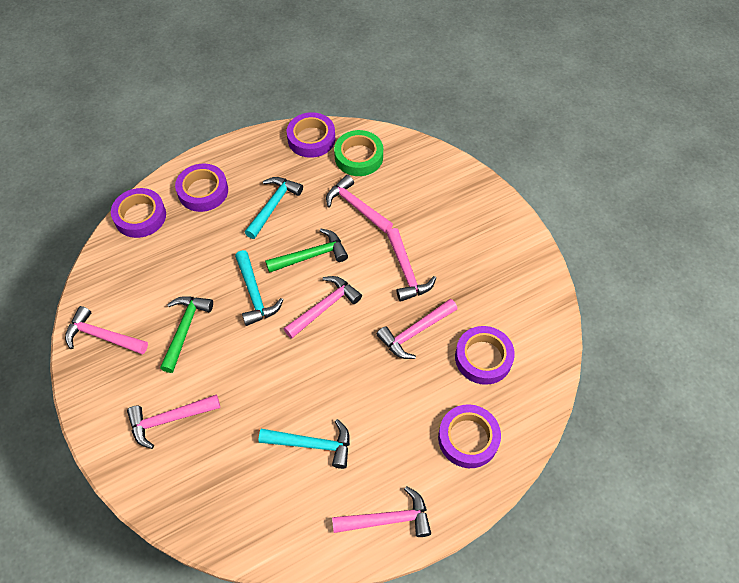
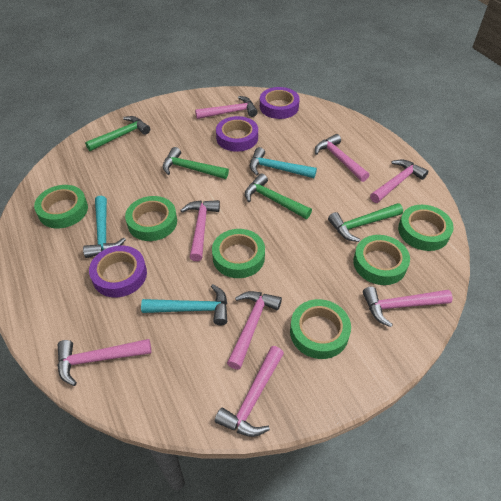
green hammer: [160,296,213,373] [265,229,348,273] = 2 -> [85,116,150,151] [163,147,229,179] [245,173,312,219] [328,203,403,242] = 4
green tape: [334,130,383,176] = 1 -> [34,185,88,228] [125,196,177,241] [212,229,265,278] [290,299,351,359] [353,235,410,285] [398,205,454,251] = 6
pink hammer: [65,306,148,355] [127,394,221,449] [284,276,362,339] [326,175,393,233] [332,486,431,537] [376,299,457,359] [387,228,436,302] = 7 -> [57,339,151,386] [180,200,220,261] [195,96,258,119] [215,346,284,437] [227,291,282,370] [315,134,369,182] [363,287,453,327] [370,160,428,203] = 8
purple tape: [111,188,166,238] [175,164,228,212] [287,112,335,158] [438,404,501,468] [455,326,515,385] = 5 -> [89,246,147,297] [216,116,258,152] [260,87,300,119] = 3

